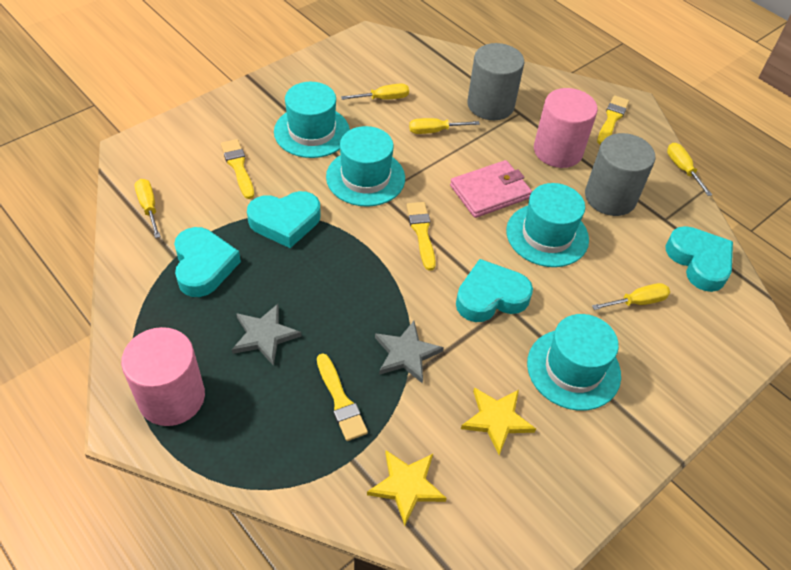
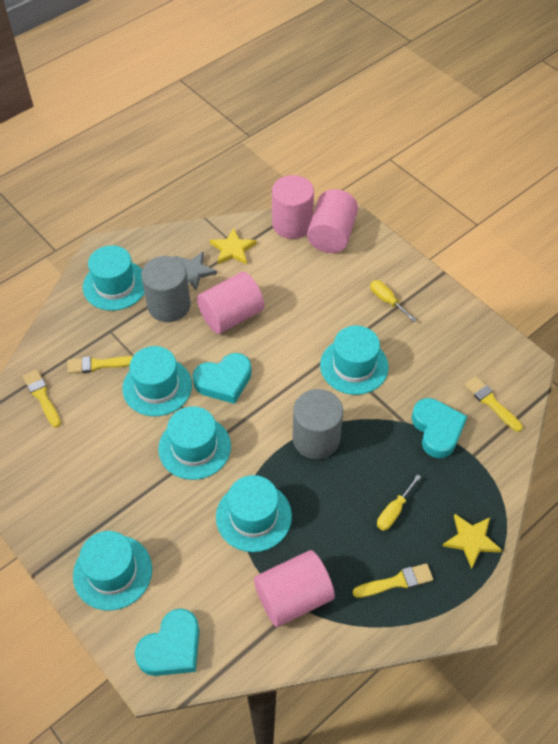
grey star: [232,304,301,366] [375,321,444,384] = 2 -> [175,251,217,290] = 1
pink cylinder: [121,327,205,426] [534,88,598,168] = 2 -> [197,272,264,334] [254,550,335,627] [272,175,314,239] [307,189,358,253] = 4
pink wallet: [450,160,532,218] = 1 -> none = 0
turquoise hat: [274,82,350,158] [326,126,405,207] [506,183,589,267] [527,314,621,411] = 4 -> [73,531,152,611] [83,245,144,311] [122,346,192,416] [158,406,231,480] [216,475,292,552] [320,325,389,395] = 6
turquoise heart: [174,227,241,297] [247,191,321,248] [456,259,533,322] [666,226,733,292] = 4 -> [135,608,199,676] [192,353,252,404] [412,398,467,458] = 3
yellow screwdriver: [135,179,161,238] [341,84,409,100] [409,118,480,134] [592,283,670,310] [667,143,712,196] = 5 -> [370,280,416,322] [377,474,421,531] = 2

